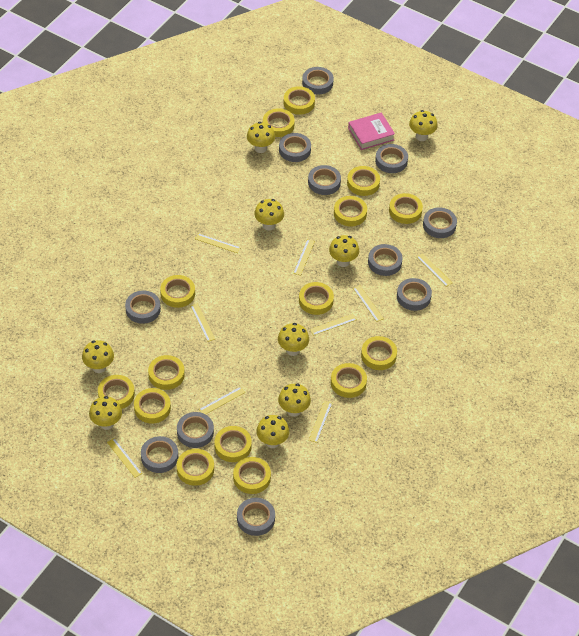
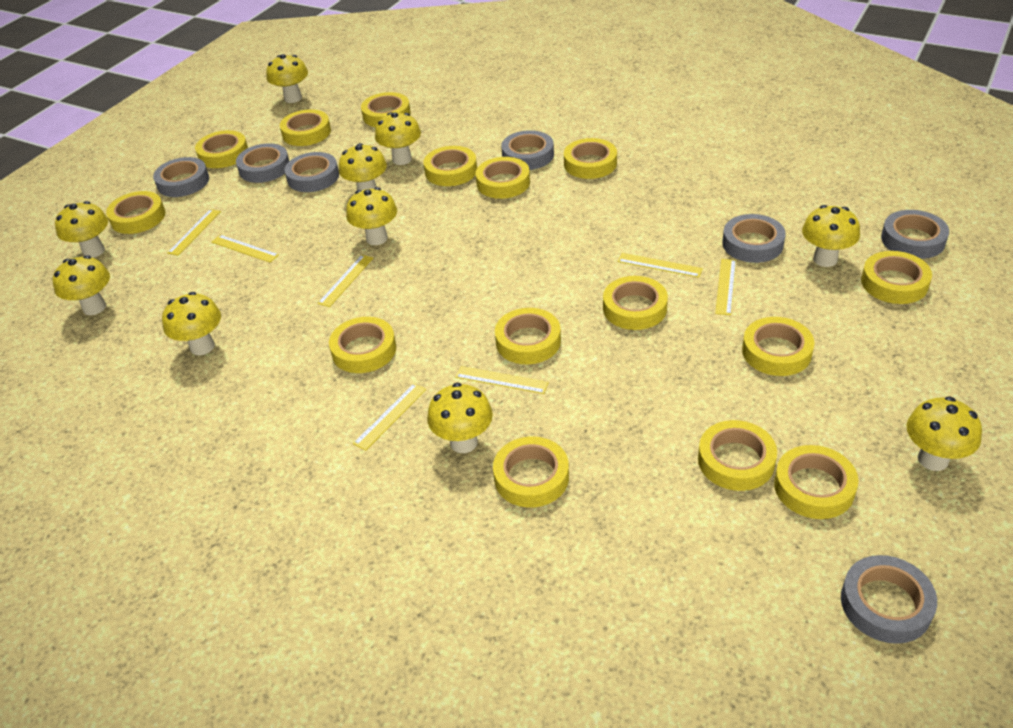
grey tape: [125,291,161,324] [141,436,178,473] [177,412,214,448] [237,498,275,536] [279,133,311,162] [302,67,334,94] [308,165,341,195] [368,244,402,276] [375,144,408,173] [397,278,432,311] [423,207,457,238] = 11 -> [153,157,209,197] [236,143,289,183] [284,152,339,192] [501,130,554,170] [722,214,786,263] [841,555,937,644] [881,210,949,259] = 7
pink book: [348,112,395,150] = 1 -> none = 0
yellow mushroom: [82,340,114,373] [89,396,122,430] [247,122,275,153] [254,199,284,231] [256,415,289,448] [278,323,309,356] [278,384,311,417] [329,235,359,267] [409,110,438,141] = 9 -> [53,255,110,315] [55,201,108,258] [162,292,221,355] [266,54,308,103] [339,143,387,191] [346,187,397,245] [375,112,421,165] [427,383,493,453] [802,205,860,267] [907,397,982,471] = 10
yellow ruler: [107,438,142,478] [190,303,215,342] [195,233,241,253] [199,386,245,414] [293,239,315,276] [309,401,332,443] [310,314,357,336] [353,285,384,322] [417,253,452,287] = 9 -> [167,209,221,256] [212,235,279,263] [318,255,373,307] [353,383,426,451] [455,366,549,394] [618,253,703,278] [715,259,736,315] = 7

